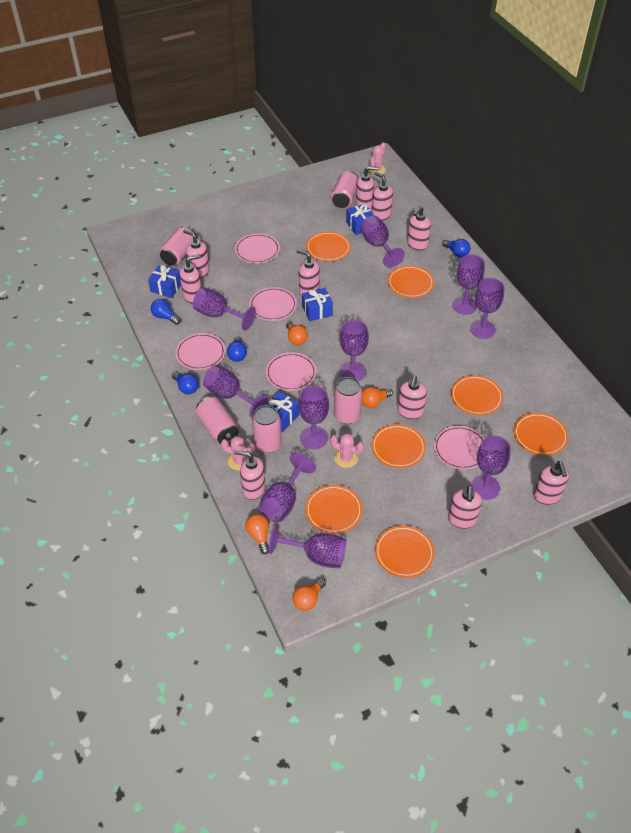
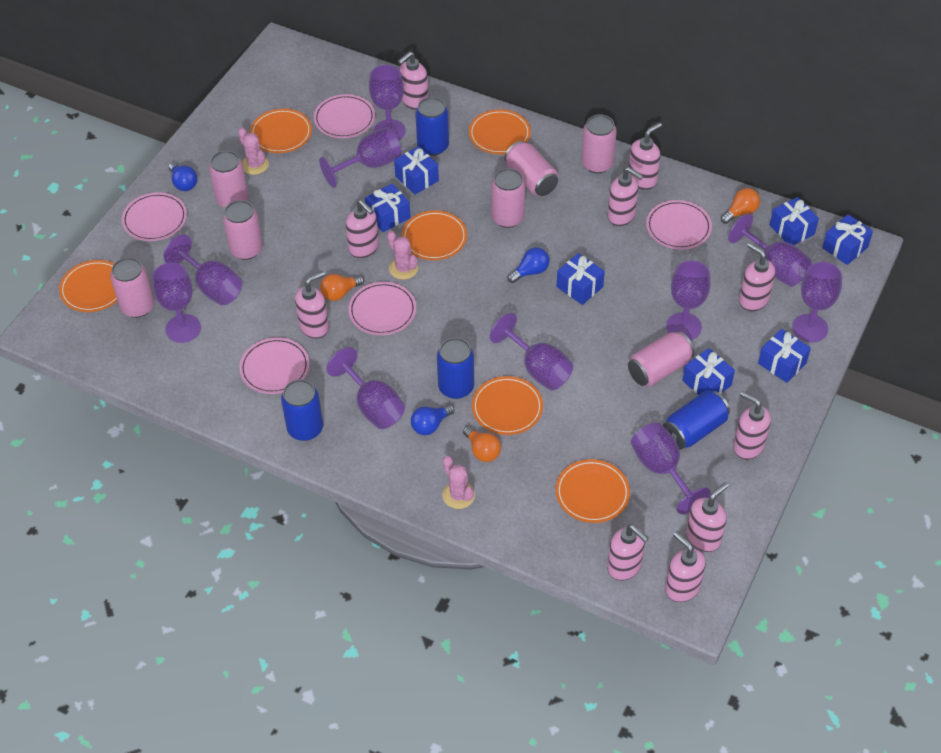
blue can: none = 0 -> [281,379,323,441] [415,97,449,156] [437,338,474,399] [663,391,730,450] = 4
blue gift: [148,265,181,298] [266,392,299,432] [302,288,333,321] [346,204,374,235] = 4 -> [365,183,411,232] [394,146,439,195] [557,253,605,305] [682,348,735,395] [758,329,811,383] [770,197,819,245] [822,214,873,265] = 7
blue light bulb: [151,299,180,325] [172,372,199,394] [227,336,247,362] [442,239,470,257] = 4 -> [168,162,198,191] [411,404,455,435] [507,247,550,283] = 3
orange light bulb: [245,514,269,554] [286,322,308,345] [292,578,326,611] [362,387,393,408] = 4 -> [320,274,364,301] [463,426,501,462] [721,188,760,224] = 3
orange plate: [305,485,363,534] [306,231,351,261] [371,424,426,468] [375,526,435,578] [388,266,434,298] [451,375,503,415] [514,413,568,456] = 7 -> [59,260,117,312] [250,109,312,153] [402,211,467,260] [469,109,531,154] [472,376,543,435] [556,459,630,523] = 6
pink can: [160,226,196,266] [196,396,239,444] [252,405,282,453] [331,171,358,208] [334,377,362,424] = 5 -> [110,257,154,318] [209,151,248,208] [223,200,263,260] [491,168,525,228] [505,141,558,196] [581,115,617,173] [628,331,695,386] = 7

